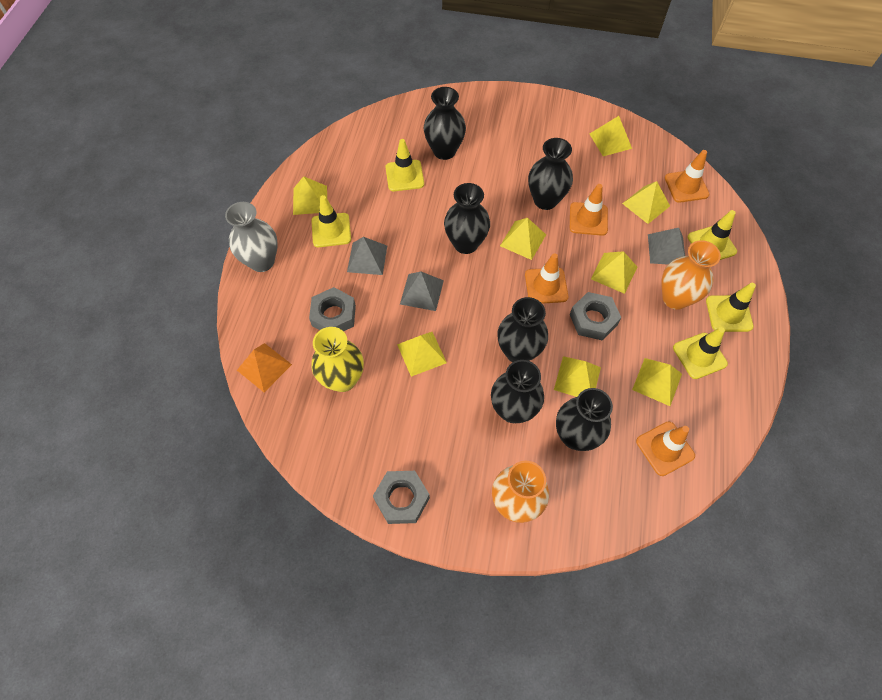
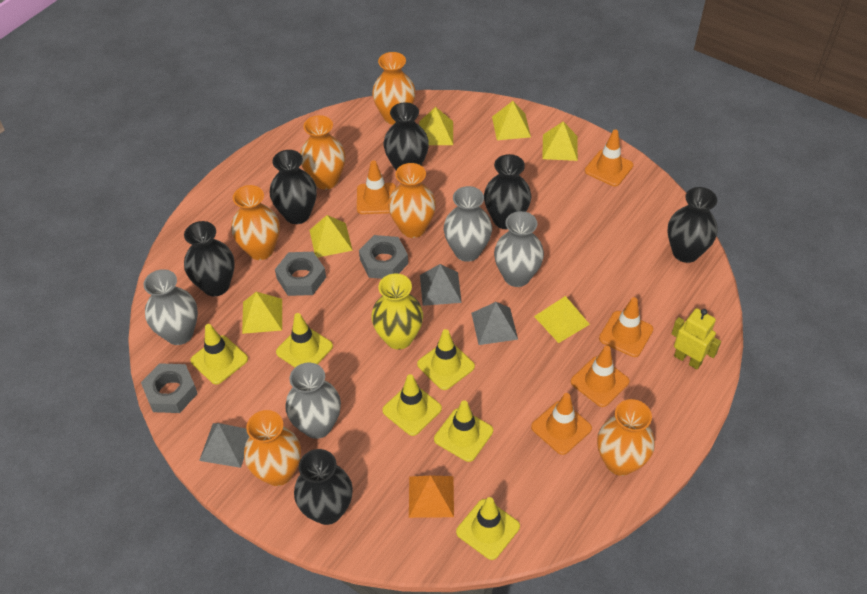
grey vase: [225,202,278,272] = 1 -> [143,269,198,345] [285,363,341,439] [444,186,492,262] [494,211,544,287] = 4
orange traffic cone: [525,253,568,304] [570,184,608,236] [636,421,695,476] [665,150,710,203] = 4 -> [357,160,396,214] [531,393,592,455] [571,346,629,407] [585,130,633,186] [599,297,653,357] = 5
orange vase: [492,461,549,523] [661,240,721,310] = 2 -> [231,185,280,260] [244,410,301,486] [300,115,346,190] [372,52,416,125] [388,163,436,238] [597,399,655,476] = 6
yellow pyramid: [293,176,327,215] [397,332,447,377] [500,218,546,260] [554,356,601,397] [590,116,632,156] [591,251,637,294] [622,181,670,224] [632,358,682,406] = 8 -> [242,292,282,334] [309,215,353,258] [419,107,453,145] [492,101,531,140] [534,296,590,343] [542,122,578,161] = 6
yellow robot: none = 0 -> [672,308,721,369] = 1
yellow traffic cone: [311,195,351,247] [386,139,424,191] [673,327,728,379] [687,210,737,260] [706,283,756,332] = 5 -> [190,324,248,385] [276,313,333,367] [382,374,442,436] [417,329,475,390] [434,400,493,462] [456,497,520,560] = 6

